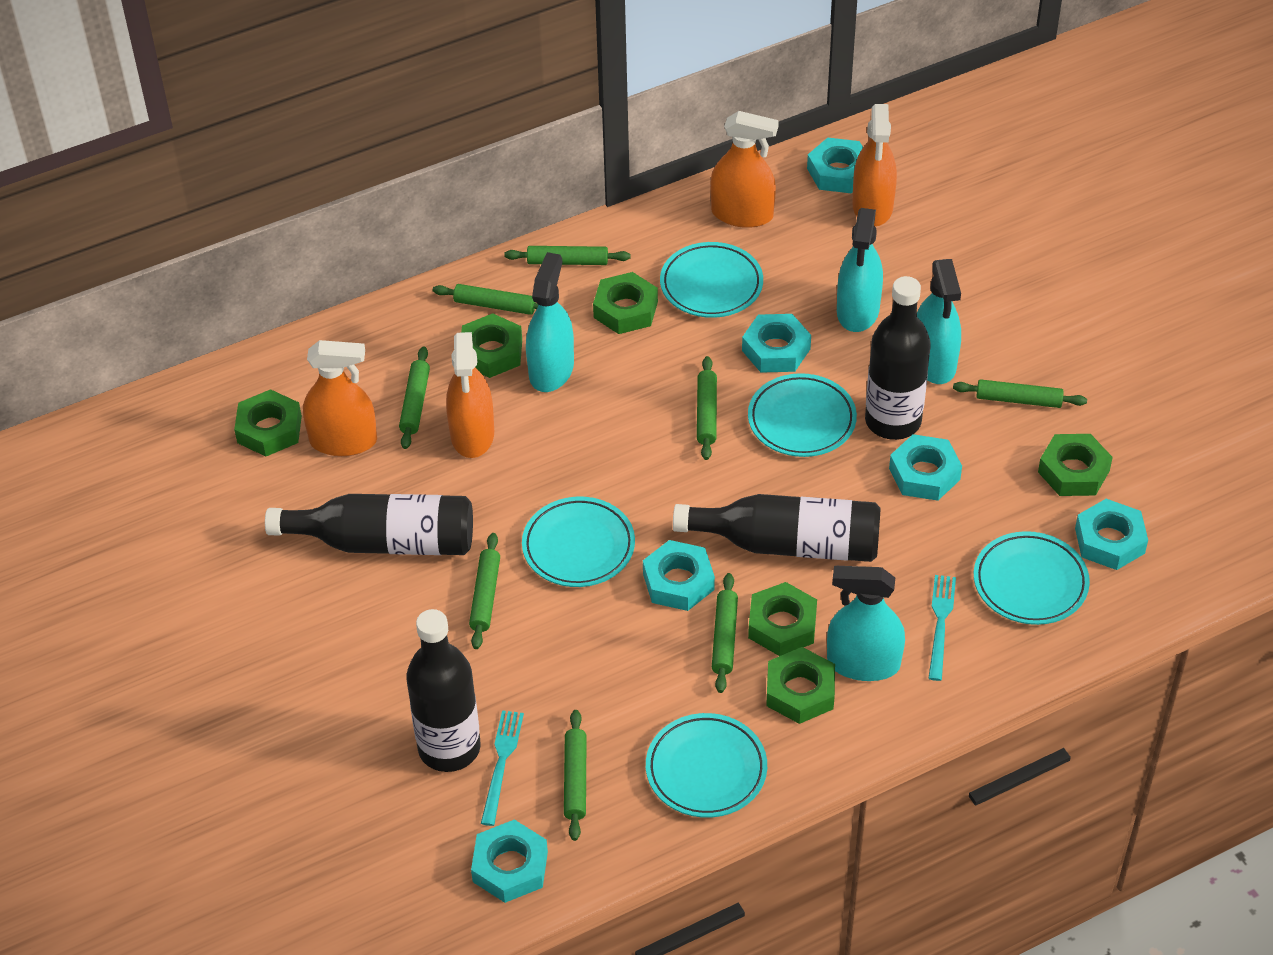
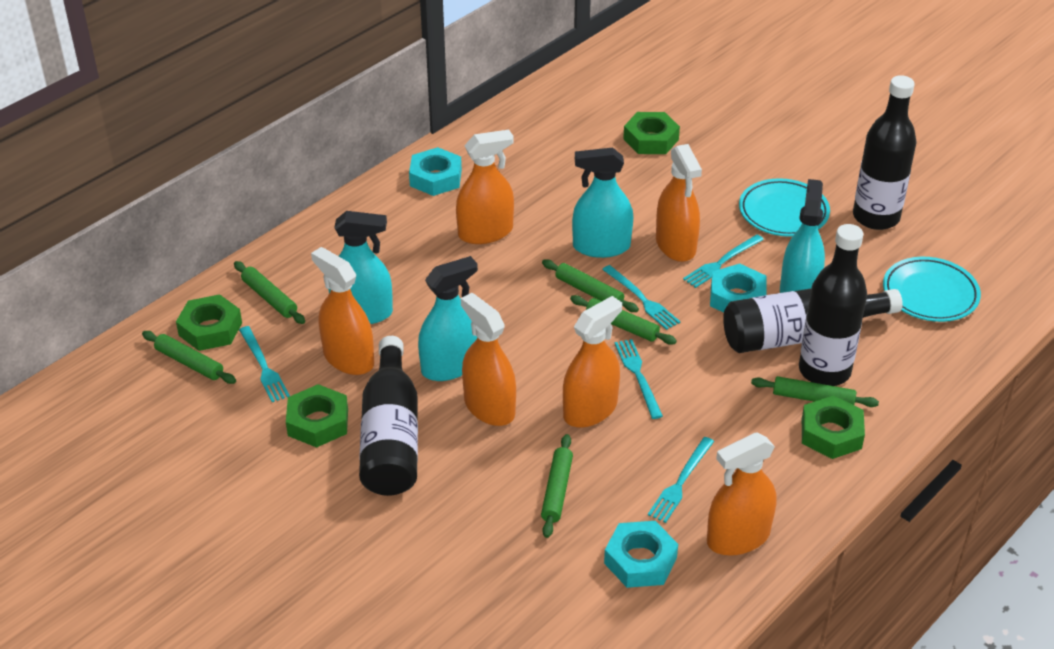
green nut: [234,389,302,456] [461,313,522,378] [593,272,658,334] [748,582,817,656] [766,647,835,724] [1038,434,1113,496] = 6 -> [176,294,242,351] [286,384,348,448] [623,112,680,154] [802,395,865,459] = 4
green rolling pin: [399,347,430,449] [433,284,538,315] [469,533,500,649] [504,246,631,265] [564,710,587,841] [697,356,717,460] [712,573,738,693] [953,379,1087,408] = 8 -> [142,331,236,384] [234,261,305,324] [541,434,573,538] [542,259,639,312] [570,295,677,345] [751,376,879,407] = 6
orange spray bottle: [303,340,377,456] [446,332,494,458] [710,111,779,228] [852,104,897,226] = 4 -> [311,247,374,375] [456,130,514,244] [461,293,516,426] [563,296,622,428] [656,144,702,262] [707,432,777,556] = 6
turquoise fork: [481,710,524,826] [928,575,956,681] = 2 -> [239,326,290,402] [602,265,680,330] [615,339,663,419] [648,437,714,523] [683,234,764,288] = 5
turquoise nut: [471,819,548,903] [643,540,715,611] [742,314,811,373] [807,138,863,193] [889,434,962,501] [1075,499,1148,570] = 6 -> [409,147,462,196] [604,521,678,588] [710,264,767,313] = 3
turquoise plate: [522,497,635,587] [646,713,767,818] [660,242,763,318] [748,373,857,457] [974,531,1090,625] = 5 -> [739,178,830,237] [883,257,981,322] = 2

